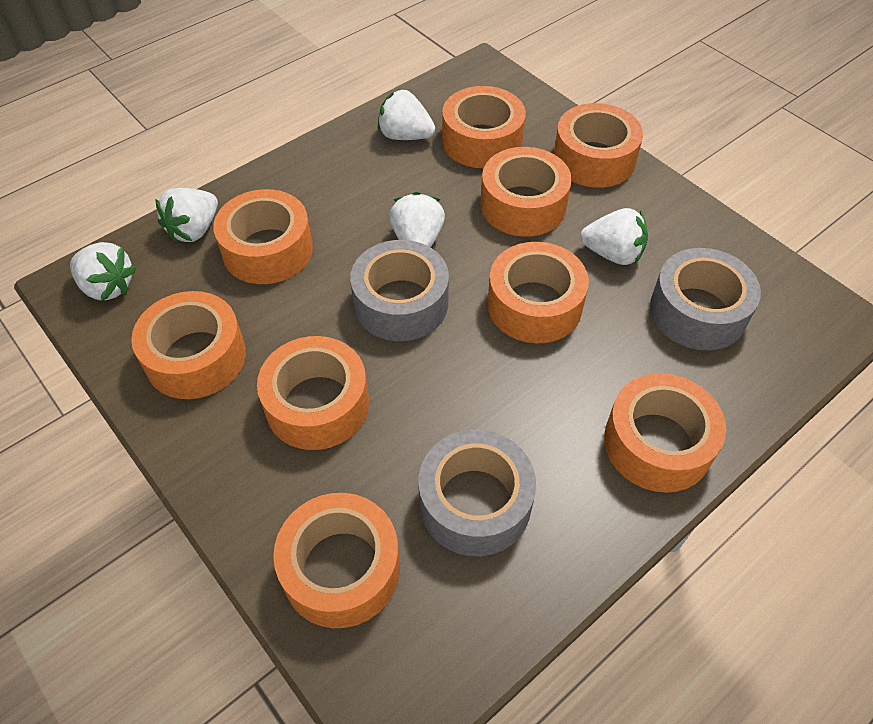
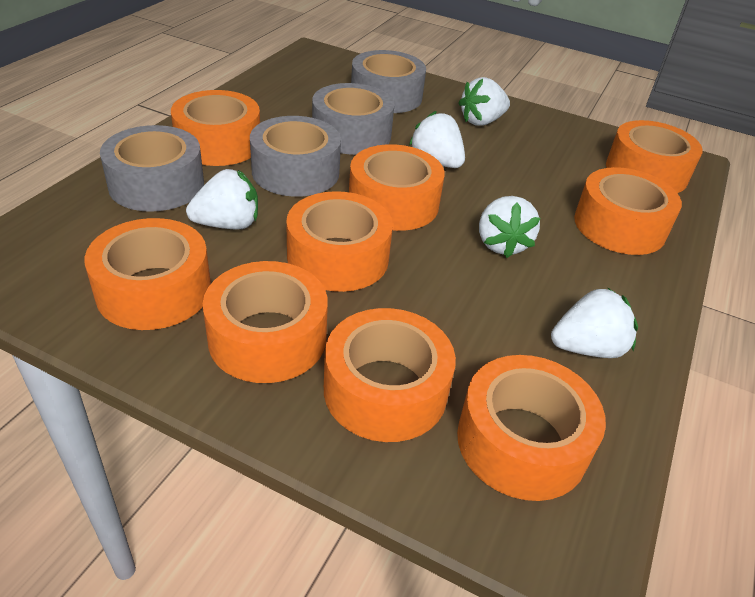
grey tape: [350,240,449,341] [418,430,536,557] [650,248,761,350] = 3 -> [100,125,204,212] [250,116,341,197] [312,83,395,155] [351,50,426,113] = 4

